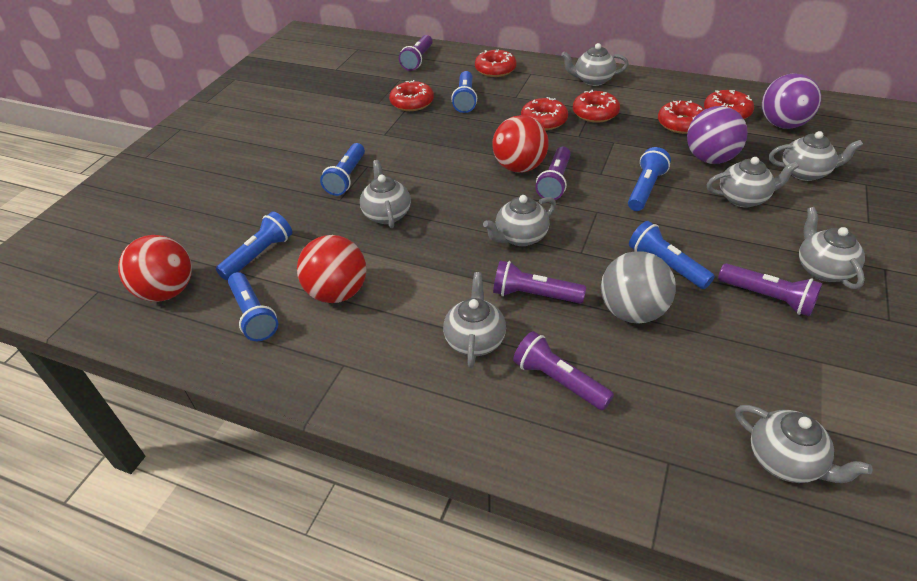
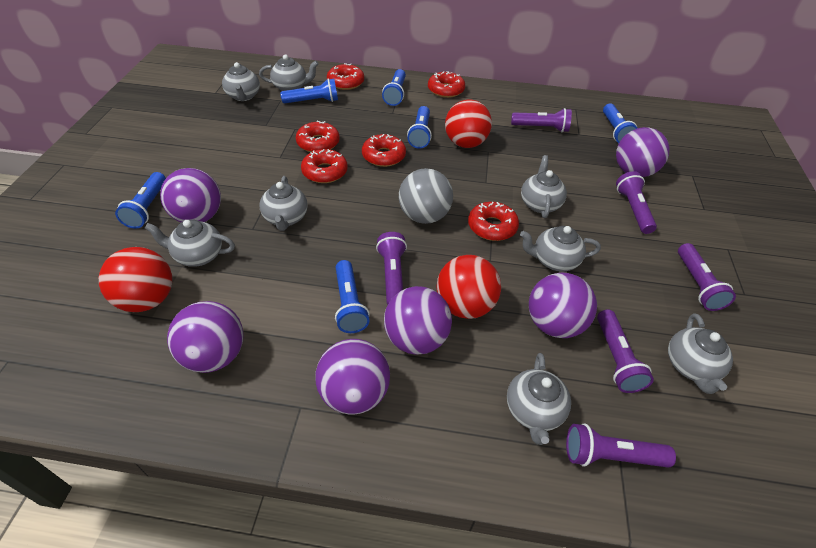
purple ball: [687,106,748,164] [762,73,821,129] = 2 -> [160,168,221,223] [167,301,244,373] [315,339,390,415] [384,286,452,355] [529,273,597,338] [616,127,670,177] = 6
purple flashlight: [399,35,433,71] [493,260,586,304] [513,331,614,410] [535,147,571,200] [718,263,822,317] = 5 -> [376,232,407,304] [511,108,572,132] [566,423,676,468] [597,309,654,393] [616,171,657,234] [678,243,736,311] = 6

